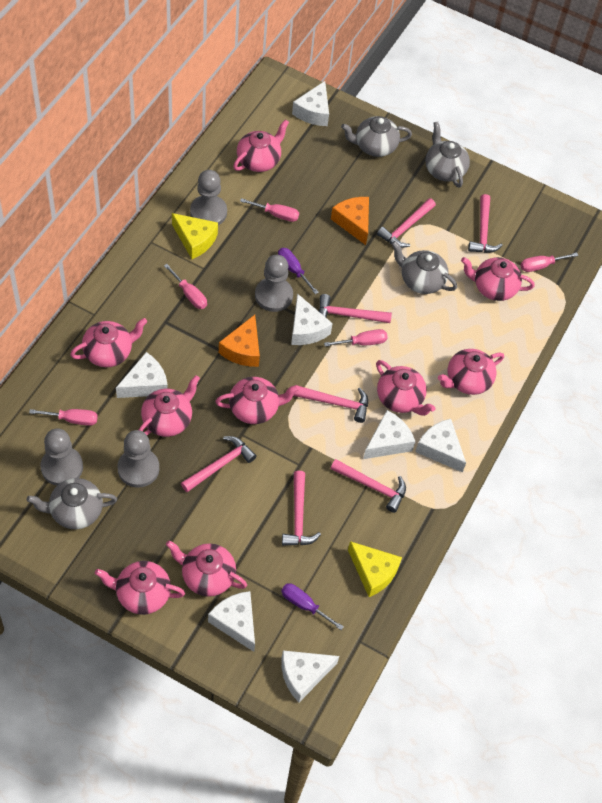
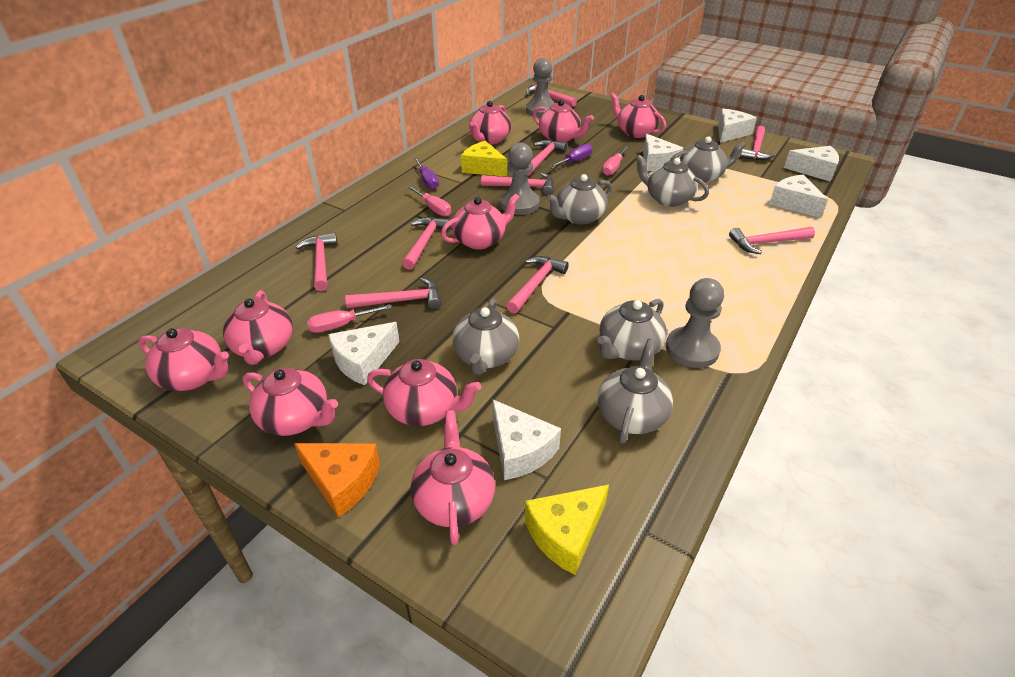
grey pawn: [40,429,83,486] [117,430,159,488] [190,170,227,225] [255,255,293,312] = 4 -> [500,142,540,215] [526,58,555,117] [666,278,724,368] = 3
grey teapot: [27,478,117,529] [341,116,412,157] [391,241,457,294] [425,122,470,188] = 4 -> [452,299,519,375] [546,174,612,225] [597,299,667,360] [598,338,673,444] [636,154,709,207] [670,136,746,183] = 6
orange cheese: [219,315,260,367] [331,197,369,245] = 2 -> [294,443,380,517] = 1
pink hammer: [181,436,256,492] [282,471,321,546] [293,386,368,423] [319,294,392,323] [330,459,406,513] [377,198,436,248] [468,194,503,253] = 7 -> [296,232,337,291] [345,278,441,309] [402,217,451,270] [481,173,554,195] [506,256,569,314] [526,83,577,107] [527,140,567,176] [729,227,815,254] [740,126,775,160] = 9
pink screwdriver: [29,409,98,426] [164,264,207,309] [240,198,299,222] [324,329,388,347] [521,252,579,272] = 5 -> [307,304,392,333] [408,186,451,216] [602,146,629,176] = 3
white cheese: [116,352,168,398] [208,591,255,652] [282,650,339,702] [291,294,333,345] [292,81,329,126] [363,410,416,459] [415,419,466,473] = 7 -> [328,322,400,385] [492,399,561,480] [643,134,683,171] [718,109,757,143] [769,175,828,218] [784,146,839,182] = 6

